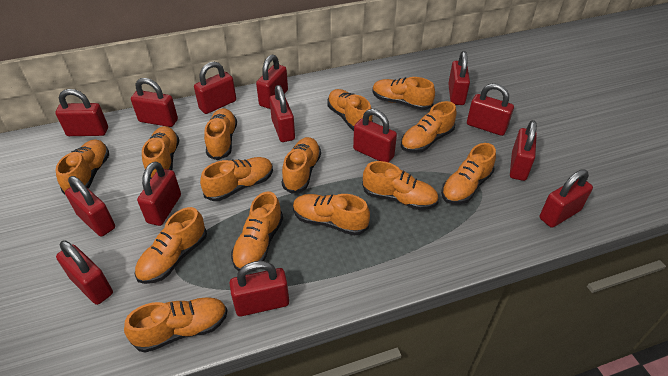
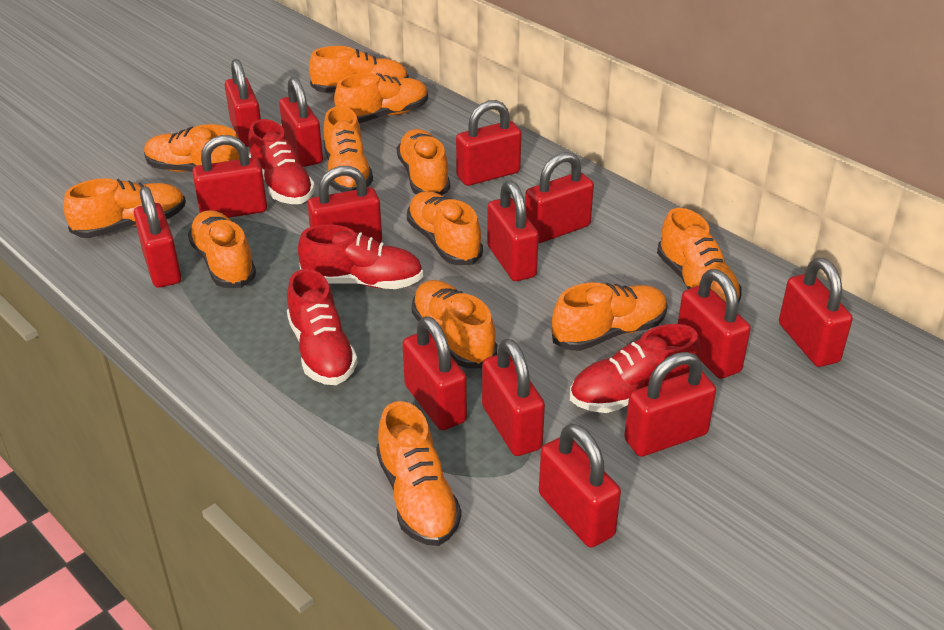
orange shoe: [55,139,109,194] [124,297,228,353] [135,207,207,284] [142,126,179,180] [200,157,273,201] [204,108,237,160] [231,191,283,272] [281,137,321,194] [293,194,370,235] [327,89,373,131] [362,161,439,210] [372,77,435,110] [401,101,457,153] [441,143,496,204] = 14 -> [64,178,186,238] [144,124,239,172] [188,210,256,288] [309,46,409,93] [324,106,373,192] [334,73,428,123] [376,401,462,546] [397,129,450,195] [407,191,483,265] [412,280,498,368] [552,282,668,351] [657,208,742,303] = 12
red shoe: none = 0 -> [248,119,315,204] [287,269,358,385] [298,225,423,289] [570,324,700,413] = 4

